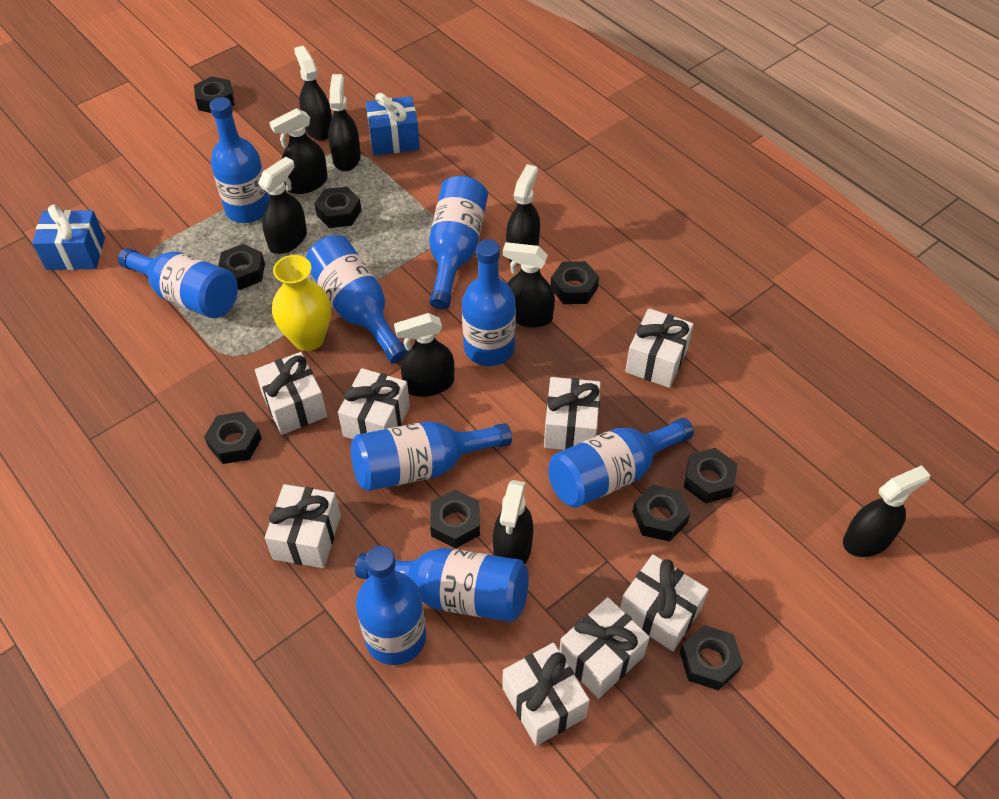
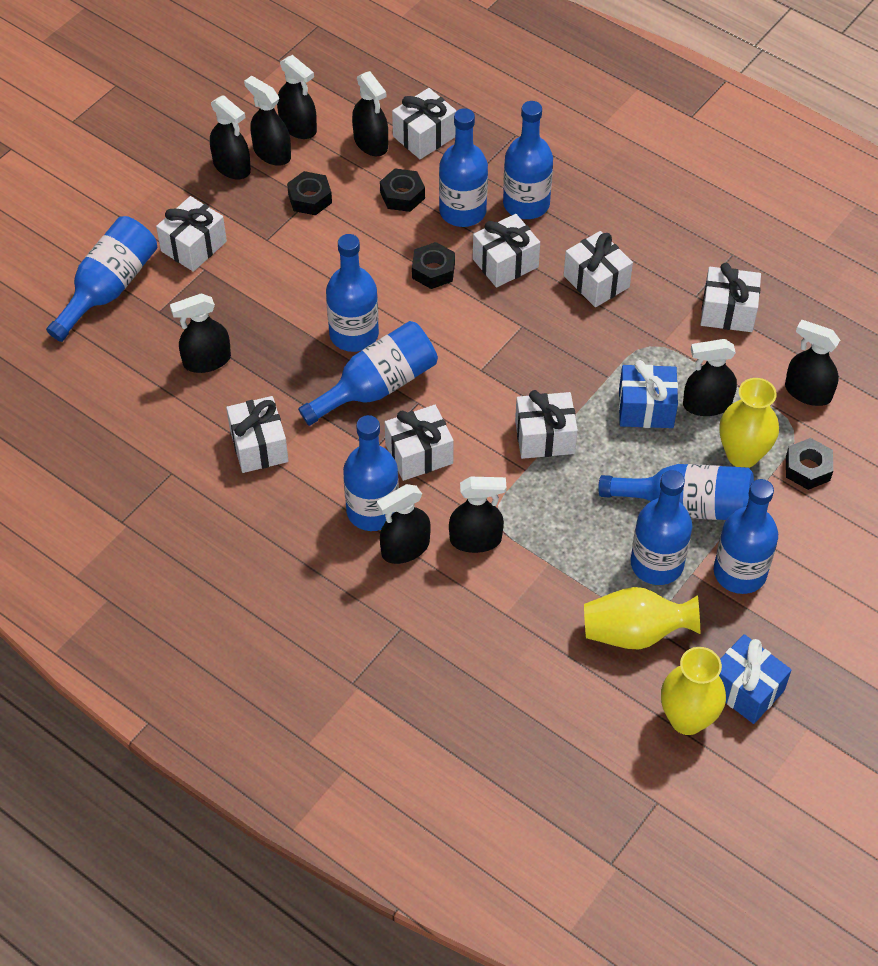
black nut: [194,76,235,113] [204,411,262,464] [218,244,265,290] [314,187,362,228] [430,490,480,548] [551,261,599,304] [632,485,690,542] [680,625,743,691] [684,448,737,503] = 9 -> [287,171,332,215] [380,168,425,212] [412,242,455,289] [786,438,833,490] = 4
yellow vase: [272,255,331,351] = 1 -> [584,587,700,650] [661,647,726,735] [719,378,779,468] = 3

